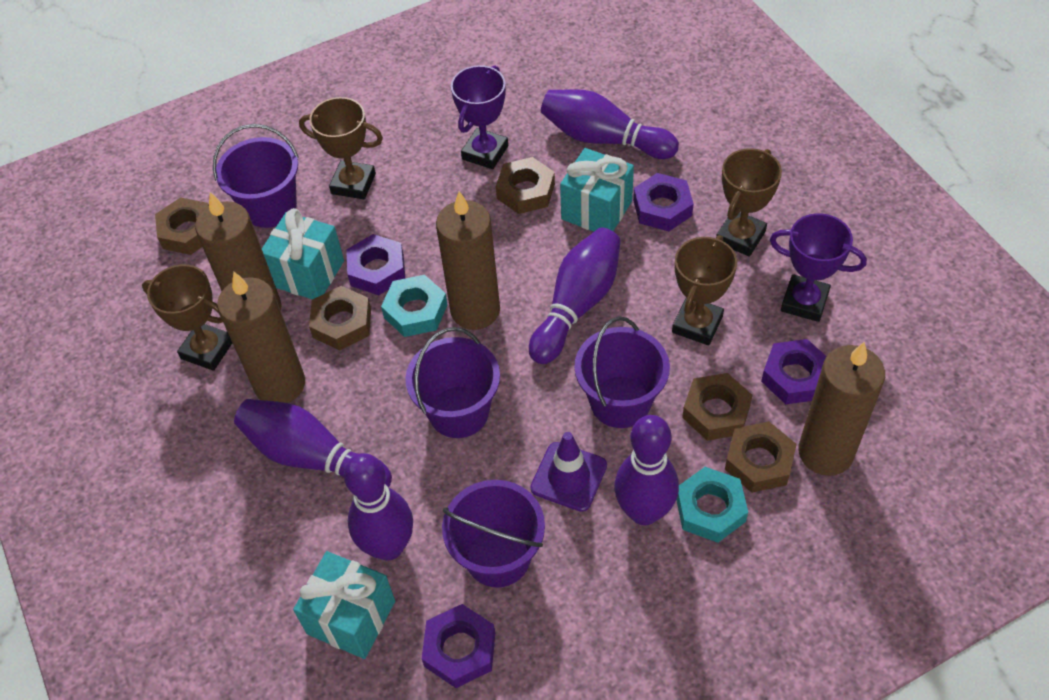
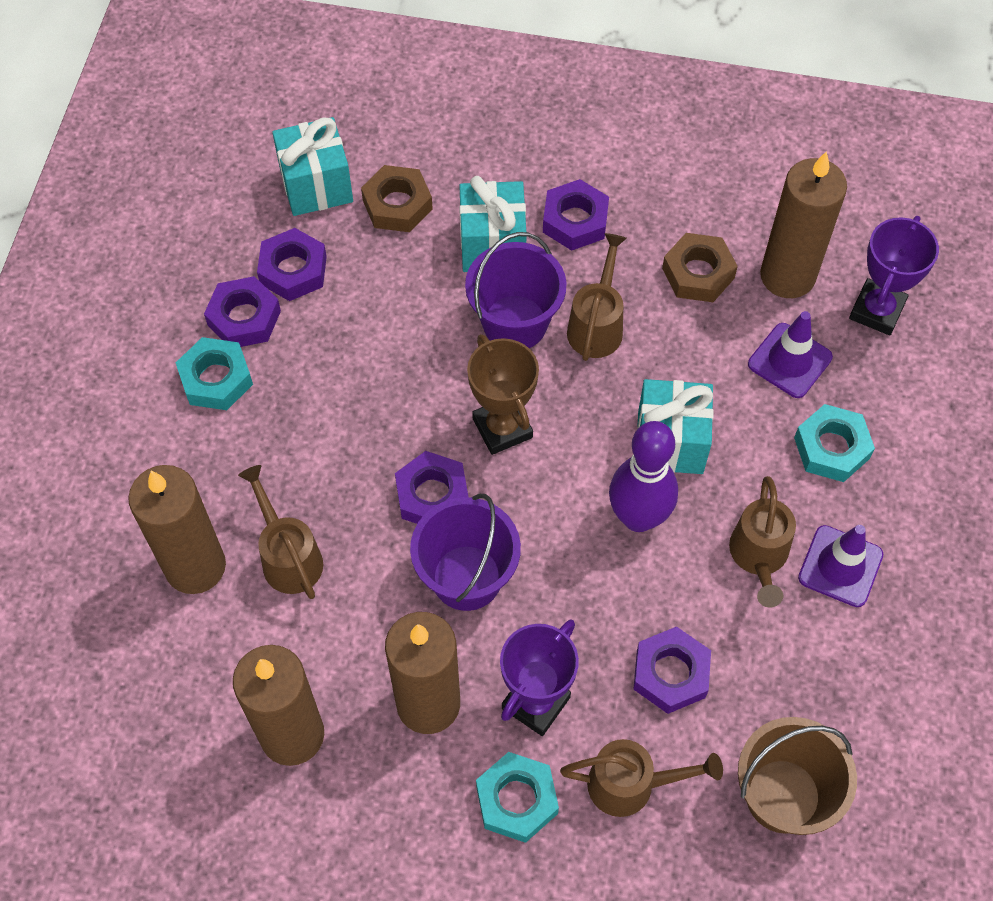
brown bucket: none = 0 -> [738,717,857,835] = 1
brown nut: [155,197,209,255] [309,286,371,350] [496,157,555,214] [682,373,753,441] [725,421,797,493] = 5 -> [361,165,433,232] [662,233,738,302] = 2
brown trophy: [142,264,232,371] [299,97,383,199] [672,235,737,345] [716,148,782,256] = 4 -> [467,334,539,455] = 1
brown watering can: none = 0 -> [238,465,323,599] [560,739,723,817] [567,233,627,361] [729,476,796,608] = 4
purple bowling pin: [234,399,392,487] [344,453,413,561] [529,228,621,364] [541,89,679,159] [614,415,679,525] = 5 -> [609,421,678,532] = 1
purple bucket: [213,124,299,228] [405,327,500,438] [442,480,545,588] [575,316,670,428] = 4 -> [410,494,521,611] [465,232,567,348] = 2
purple nut: [346,234,405,295] [422,604,495,688] [633,173,694,231] [761,339,827,404] = 4 -> [204,276,281,347] [257,228,327,301] [395,451,469,524] [543,179,609,251] [633,626,711,714] = 5
purple traffic cone: [531,432,607,512] = 1 -> [748,311,833,398] [798,525,883,607] = 2
turquoise nut: [381,275,448,337] [676,467,748,543] = 2 -> [176,337,253,410] [476,752,559,843] [794,404,875,482] = 3

